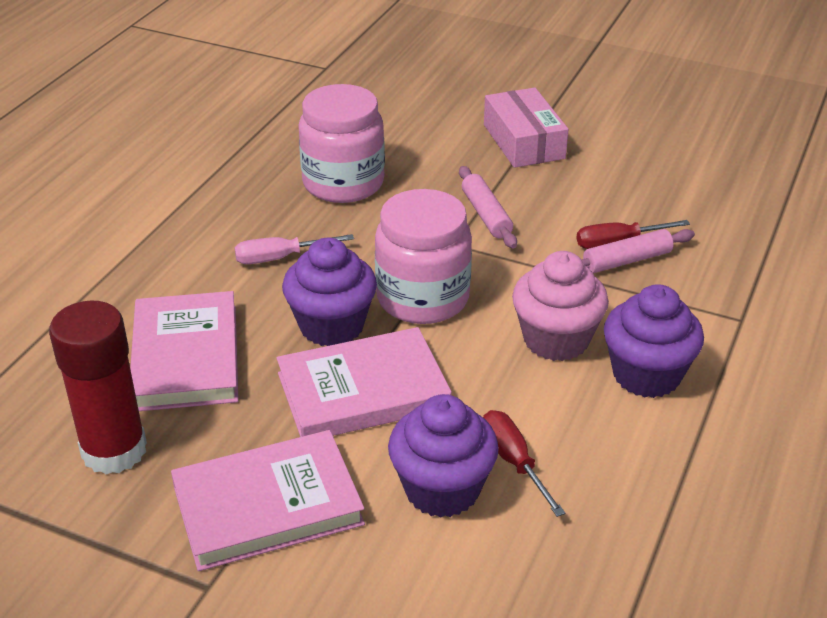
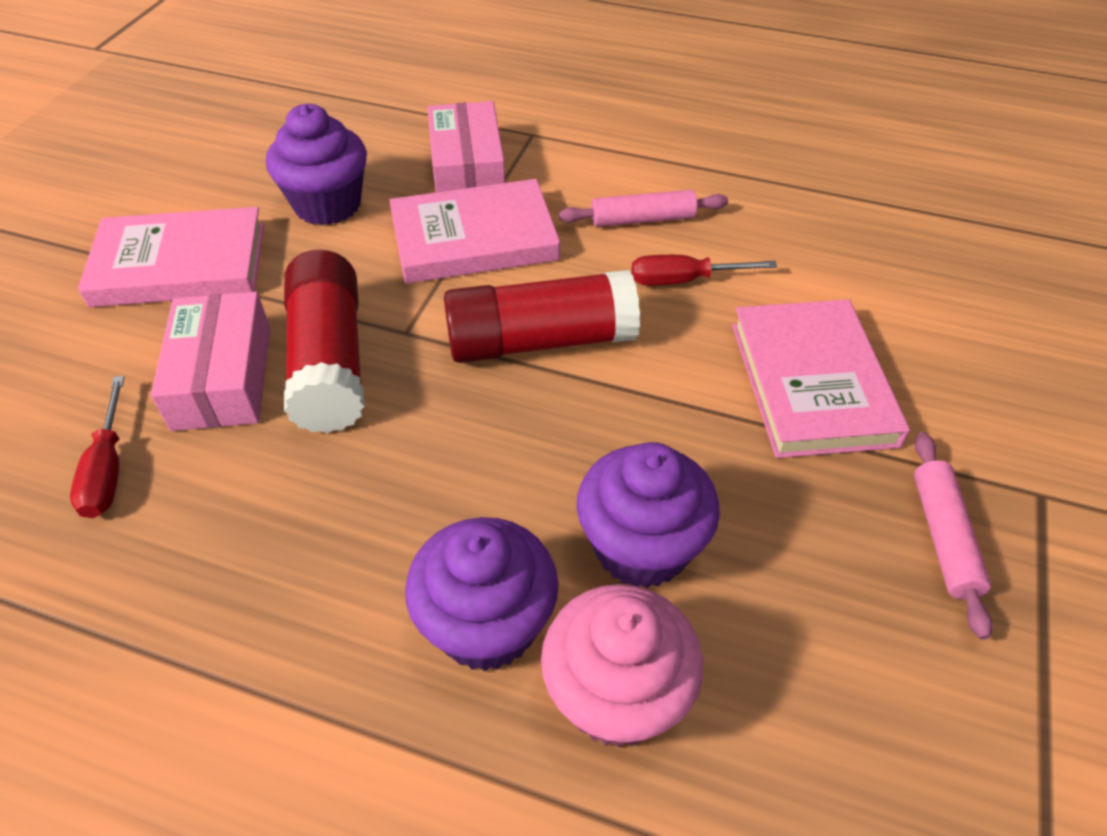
pink box: [484,87,569,168] = 1 -> [151,292,270,431] [427,101,505,192] = 2
pink jar: [298,84,385,203] [375,189,472,324] = 2 -> none = 0
pink screwdriver: [234,234,354,264] = 1 -> none = 0
red glue stick: [49,301,147,474] = 1 -> [284,250,364,433] [444,270,640,363] = 2

